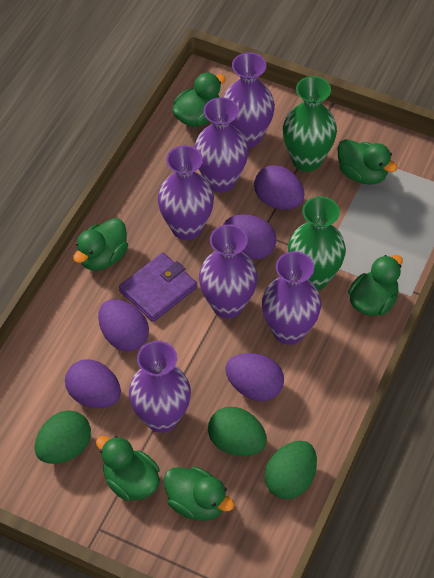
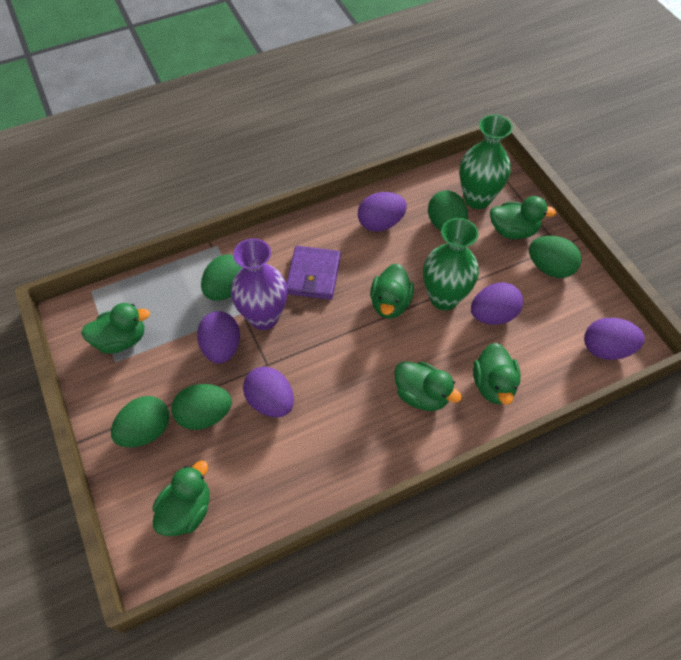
green egg: [35,410,91,464] [208,407,267,456] [264,441,317,499] = 3 -> [111,396,170,447] [172,384,232,430] [201,254,243,301] [428,190,468,231] [529,236,582,278] = 5
purple vase: [129,341,191,433] [158,145,214,240] [194,97,248,193] [199,224,258,318] [224,52,275,148] [262,251,321,345] = 6 -> [231,238,287,330] = 1

